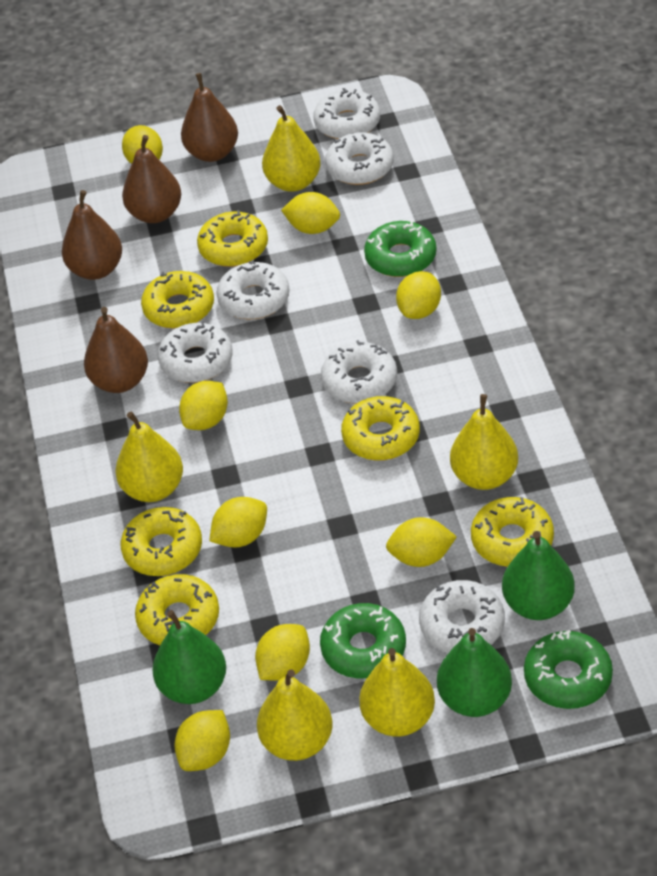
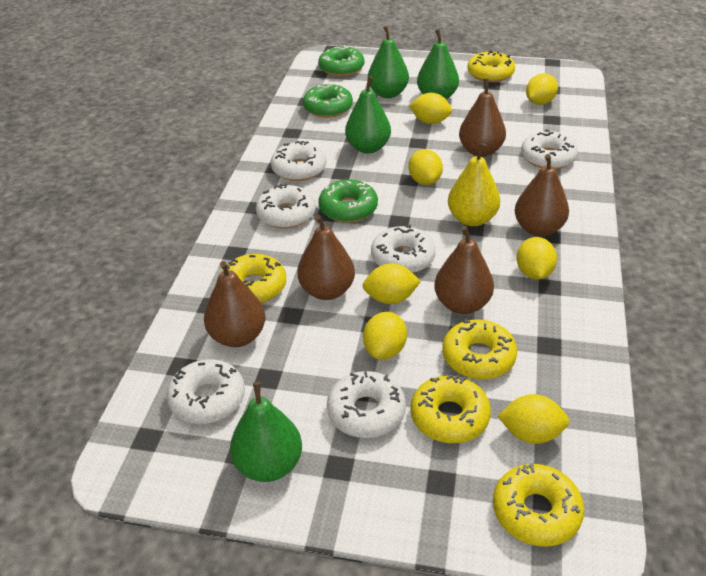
brown pear: [62,190,122,280] [84,307,148,393] [122,135,181,223] [181,73,238,162] = 4 -> [204,261,266,347] [297,215,355,300] [434,226,494,314] [459,78,506,157] [515,154,569,237] = 5
green pear: [152,610,226,704] [437,628,512,717] [502,531,575,620] = 3 -> [230,381,302,482] [345,76,391,154] [368,26,409,98] [417,29,459,99] = 4
yellow donut: [121,507,202,576] [135,574,219,645] [141,271,214,329] [197,210,268,267] [341,396,420,461] [471,497,554,567] = 6 -> [222,254,286,303] [410,375,491,443] [442,319,517,379] [467,50,515,82] [493,463,584,547] = 5
yellow lemon: [122,125,163,164] [174,710,230,771] [179,381,228,430] [209,497,267,548] [255,624,310,681] [281,192,340,234] [386,517,457,567] [396,271,441,319] = 8 -> [362,264,421,304] [363,312,407,359] [408,149,443,185] [409,93,452,124] [498,394,569,444] [517,237,557,280] [526,73,558,105] = 7
yellow pear: [116,411,183,502] [257,669,332,761] [262,105,321,192] [359,648,435,737] [450,394,518,490] = 5 -> [448,143,500,226] = 1

